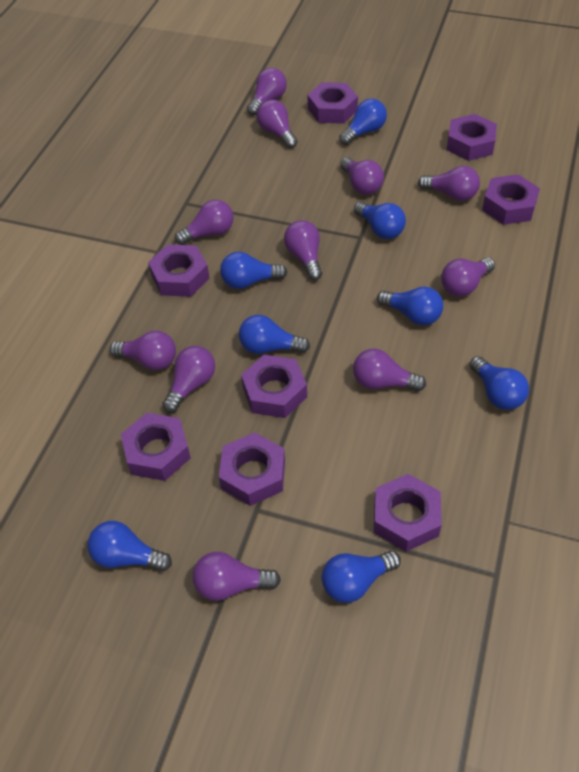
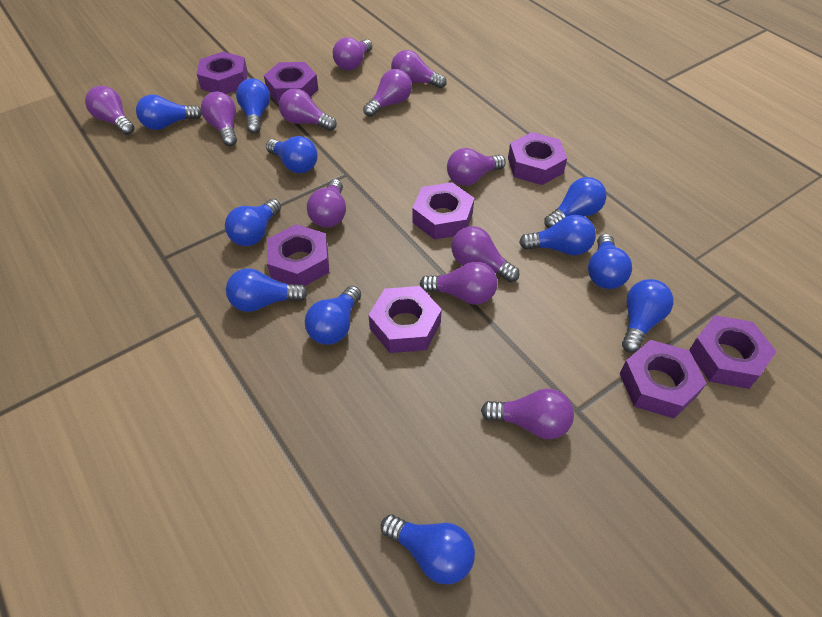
blue light bulb: [87,521,172,572] [220,252,287,289] [239,315,310,354] [321,551,401,603] [339,99,387,145] [354,202,406,239] [377,287,443,325] [469,356,529,410] = 8 -> [136,95,202,130] [225,199,281,246] [226,268,308,312] [236,79,270,134] [266,136,318,173] [305,285,361,345] [381,515,475,585] [519,215,596,256] [544,177,606,228] [588,234,632,289] [622,279,674,353] = 11

